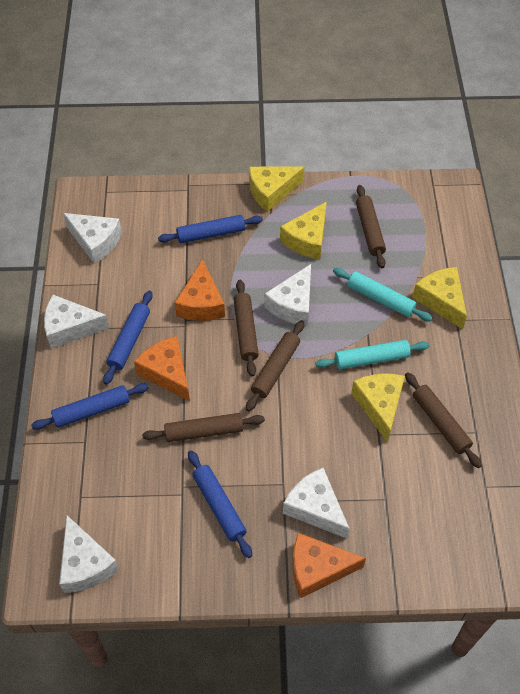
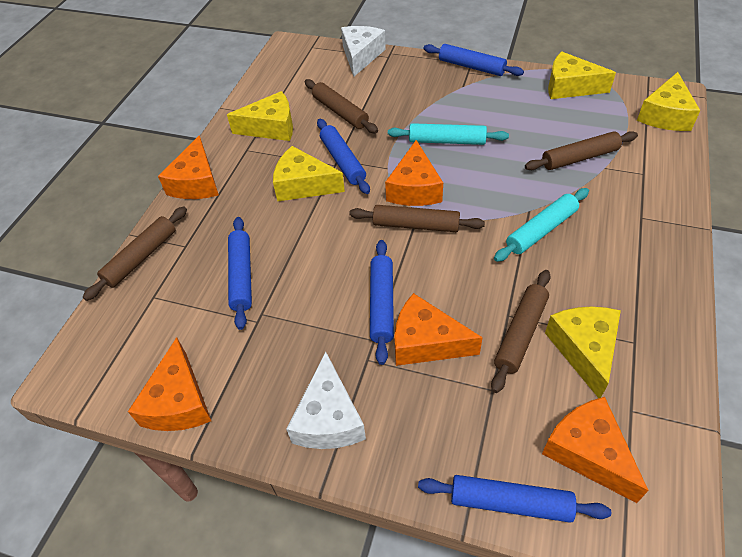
blue rolling pin: [31,383,149,430] [103,291,153,385] [158,215,263,243] [188,450,252,558] = 4 -> [228,217,252,330] [317,119,370,194] [370,240,394,365] [418,475,611,523] [423,44,524,76] = 5
orange cheese: [134,336,190,401] [175,259,225,321] [293,533,366,598] = 3 -> [128,337,211,431] [158,135,219,199] [385,140,443,206] [394,293,483,366] [542,397,649,503] = 5
white cheese: [44,295,110,349] [59,516,119,593] [63,213,122,264] [264,264,311,326] [283,468,350,539] = 5 -> [286,351,366,449] [341,26,386,76] = 2
yellow cheese: [249,166,304,212] [280,201,327,259] [351,373,405,443] [412,267,467,329] = 4 -> [227,91,293,141] [273,146,345,202] [545,307,621,398] [548,52,616,99] [637,72,700,131] = 5

